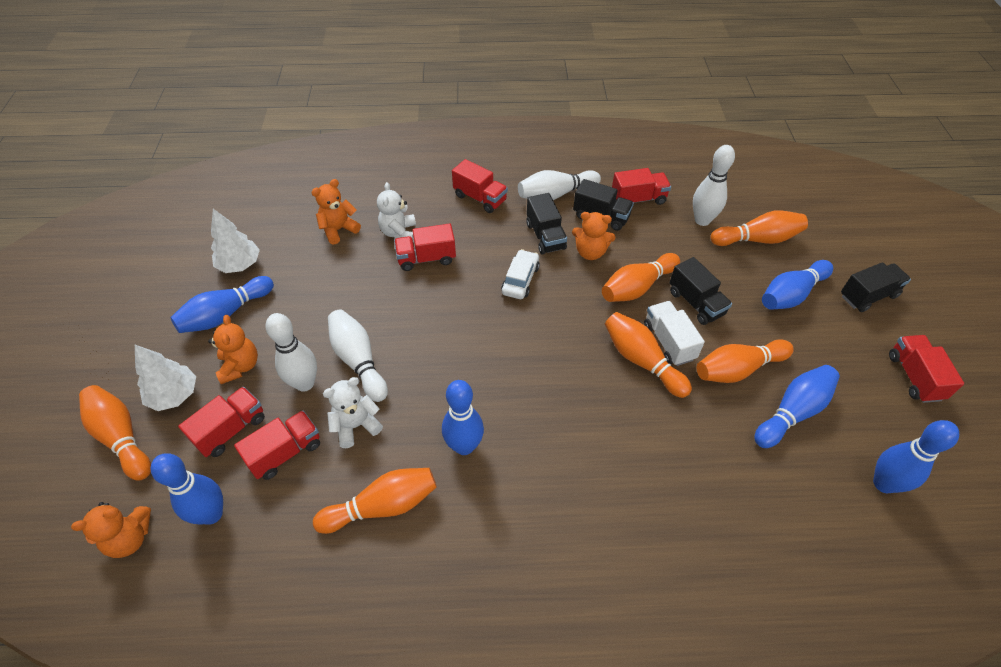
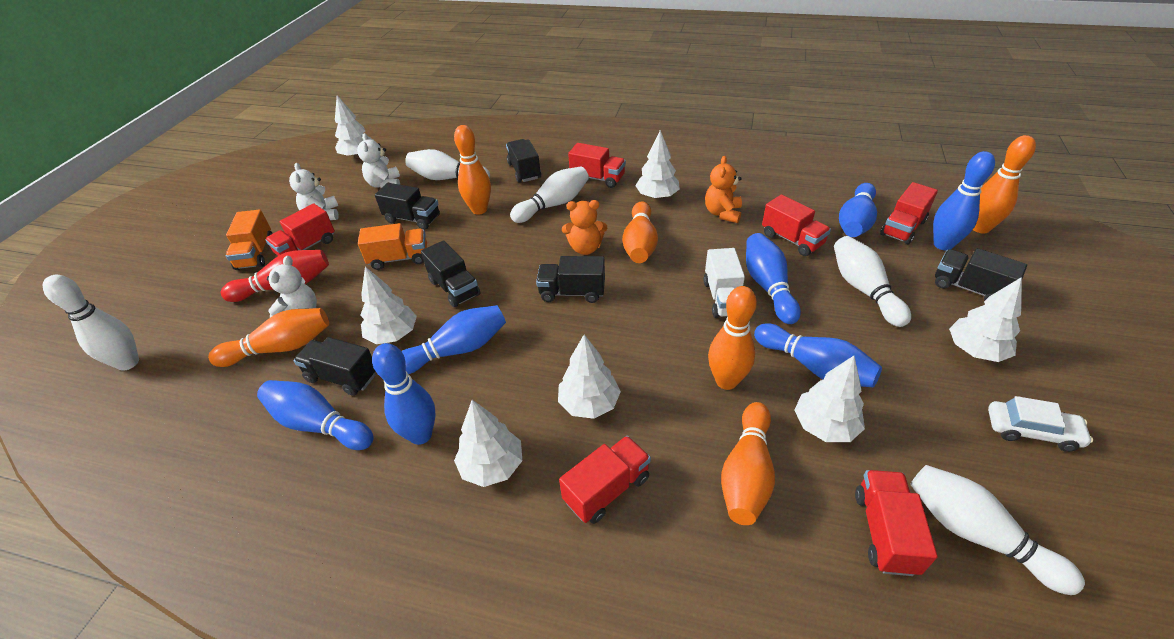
black truck: [526,193,567,255] [573,179,634,231] [670,257,732,325] [841,262,911,312] = 4 -> [293,337,376,396] [375,183,440,230] [421,240,480,307] [506,139,541,182] [536,256,605,303] [935,248,1027,301] = 6
blue bowling pin: [150,453,223,524] [170,276,274,333] [442,380,484,455] [754,365,840,448] [762,260,833,310] [873,420,959,493] = 6 -> [257,380,374,450] [372,343,436,445] [402,305,506,374] [746,233,801,324] [754,323,882,387] [839,183,877,237] [933,151,995,251] = 7
orange teddy bear: [71,502,151,558] [208,315,258,384] [311,179,361,245] [572,212,616,260] = 4 -> [562,200,607,255] [705,156,742,223] = 2
orange truck: none = 0 -> [226,209,273,270] [358,223,427,270] = 2
red bowling pin: none = 0 -> [221,250,329,302] = 1
white bowling pin: [266,313,317,392] [328,310,388,402] [518,170,601,200] [693,145,735,226] = 4 -> [43,275,139,371] [405,149,490,180] [510,166,589,223] [834,236,911,327] [910,465,1085,595] = 5
white teddy bear: [323,377,383,448] [377,182,416,243] = 2 -> [267,256,317,317] [289,163,339,220] [357,133,400,188] = 3
white tree: [135,345,196,411] [211,209,260,273] = 2 -> [335,95,375,158] [361,266,417,344] [454,400,522,487] [558,334,621,419] [635,130,680,199] [795,356,865,442] [949,277,1022,362] = 7

